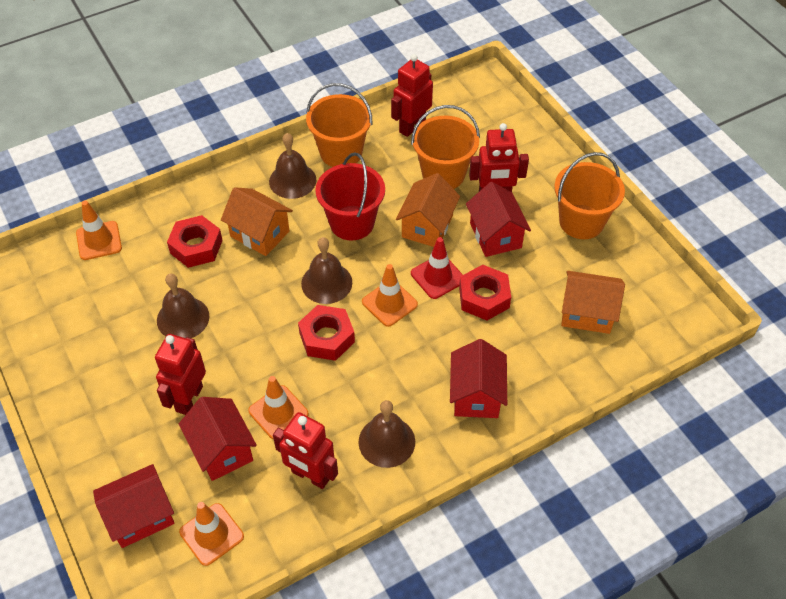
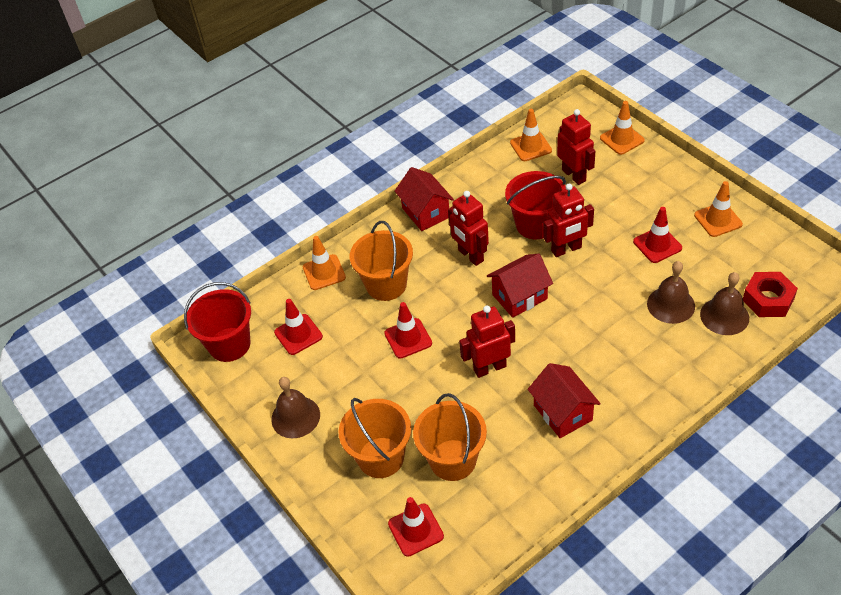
brown bell: [157,273,210,338] [269,133,316,199] [301,237,352,304] [358,400,415,468] = 4 -> [271,377,320,438] [647,261,695,324] [700,272,749,335] = 3
orange house: [221,187,293,256] [396,173,460,247] [561,271,625,334] = 3 -> none = 0
red bucket: [315,152,385,241] = 1 -> [184,282,251,362] [505,171,566,239] = 2
red house: [93,464,174,548] [179,397,257,481] [450,339,507,418] [466,182,531,257] = 4 -> [395,167,454,231] [487,254,553,318] [528,363,601,438] = 3
red nut: [167,215,223,268] [298,305,355,361] [459,265,511,320] = 3 -> [743,272,798,317] = 1
red traffic cone: [411,237,463,299] = 1 -> [274,299,323,355] [384,302,432,359] [388,497,444,557] [633,207,682,263] = 4

